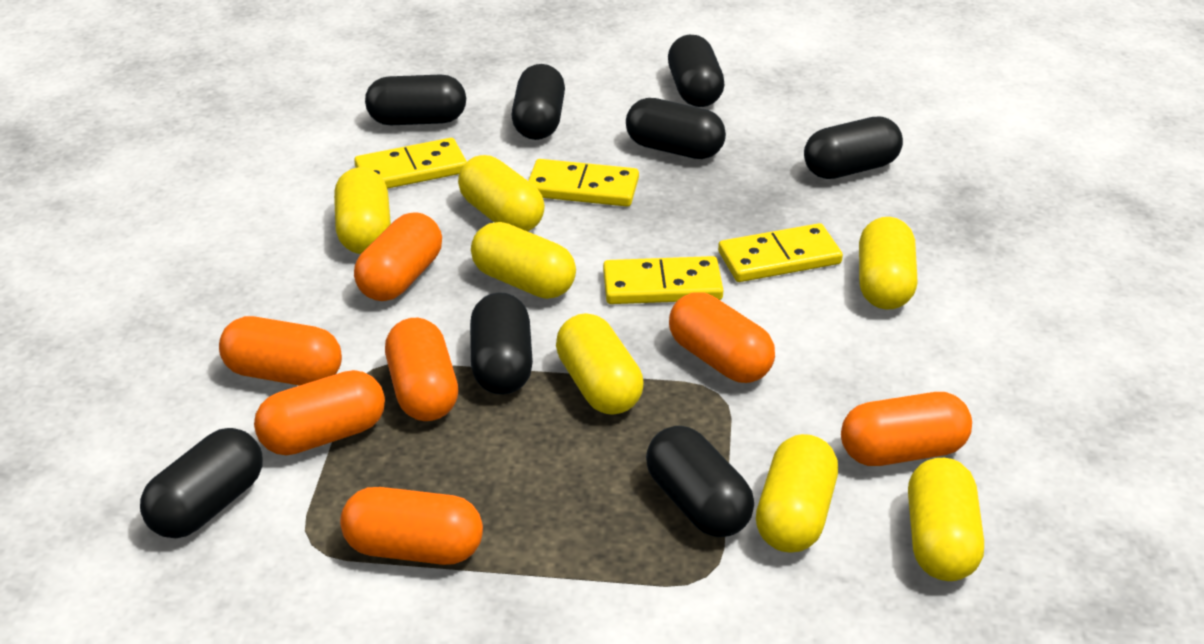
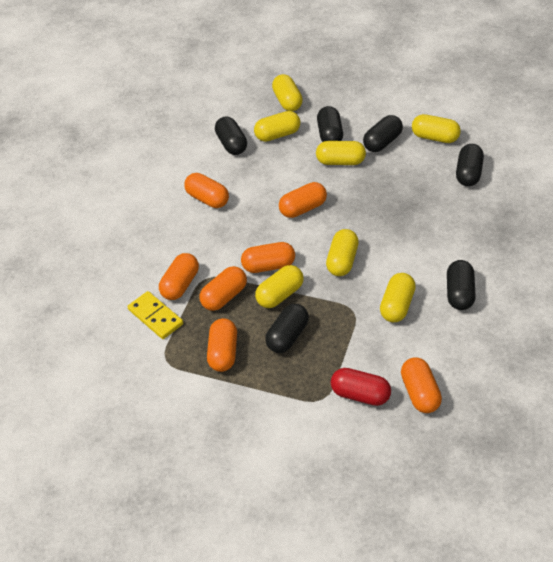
black capsule: [140,428,263,538] [365,74,466,125] [470,292,533,395] [511,64,565,140] [626,98,726,159] [646,426,754,537] [668,35,724,107] [804,116,903,179] = 8 -> [215,116,247,155] [265,304,309,353] [317,106,343,142] [363,115,403,152] [447,260,476,310] [456,144,484,186] = 6
red capsule: none = 0 -> [331,368,391,406] = 1
yellow domino: [354,138,467,189] [528,159,639,207] [603,256,723,304] [718,223,843,282] = 4 -> [128,291,183,339] = 1

